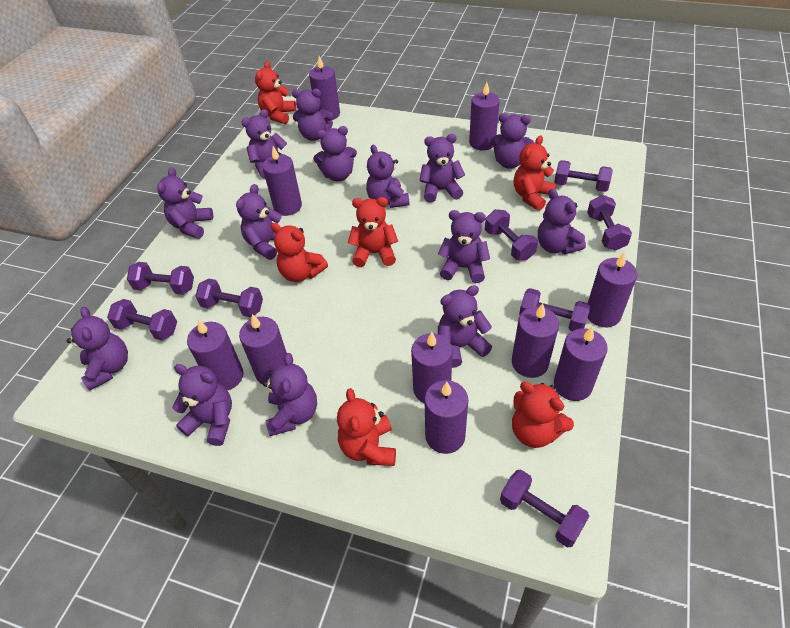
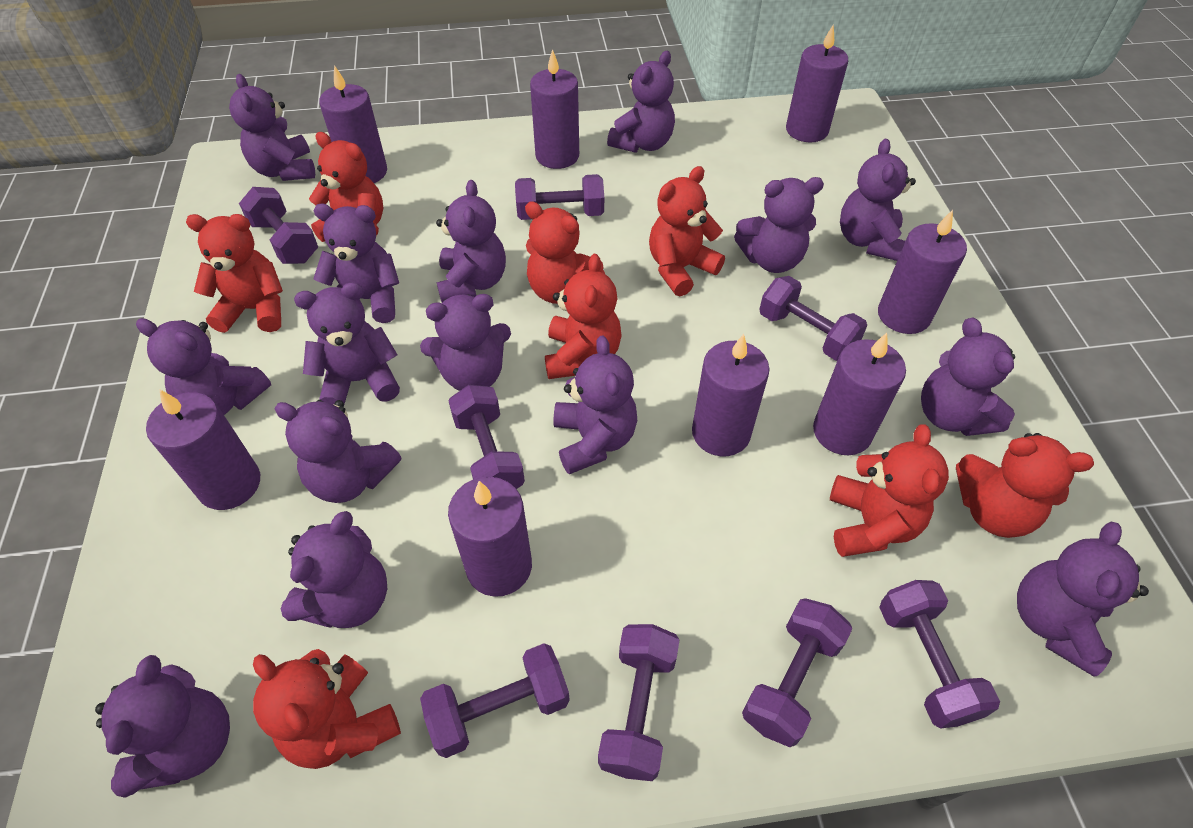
purple candle: [187,320,243,390] [239,314,287,384] [262,146,302,216] [309,56,340,120] [411,332,453,404] [424,380,468,454] [469,82,500,151] [512,304,559,378] [554,327,608,401] [587,252,637,327] = 10 -> [146,389,260,510] [319,65,387,183] [448,477,532,597] [530,49,579,169] [692,334,770,456] [786,25,848,143] [813,333,906,455] [878,210,967,334] = 8
purple teddy bear: [67,307,128,391] [157,167,213,239] [172,364,232,446] [236,184,282,260] [241,109,291,179] [263,353,317,436] [292,89,333,141] [313,126,357,181] [366,145,409,208] [419,134,465,203] [438,210,490,283] [438,285,492,368] [490,113,534,169] [538,189,586,254] = 14 -> [95,655,230,798] [136,318,271,415] [229,74,315,181] [274,400,401,503] [281,511,387,628] [294,282,400,407] [313,204,399,323] [420,294,511,391] [436,180,506,302] [554,336,637,474] [607,51,675,153] [734,177,824,273] [840,139,916,261] [921,317,1015,436] [1017,521,1149,677] = 15
red teddy bear: [255,61,296,124] [271,223,328,282] [337,388,396,466] [348,197,398,267] [512,382,574,448] [514,135,556,211] = 6 -> [186,214,283,333] [253,649,401,769] [309,132,383,242] [525,201,605,304] [545,254,622,379] [649,166,725,296] [830,424,949,557] [956,433,1094,538] = 8

